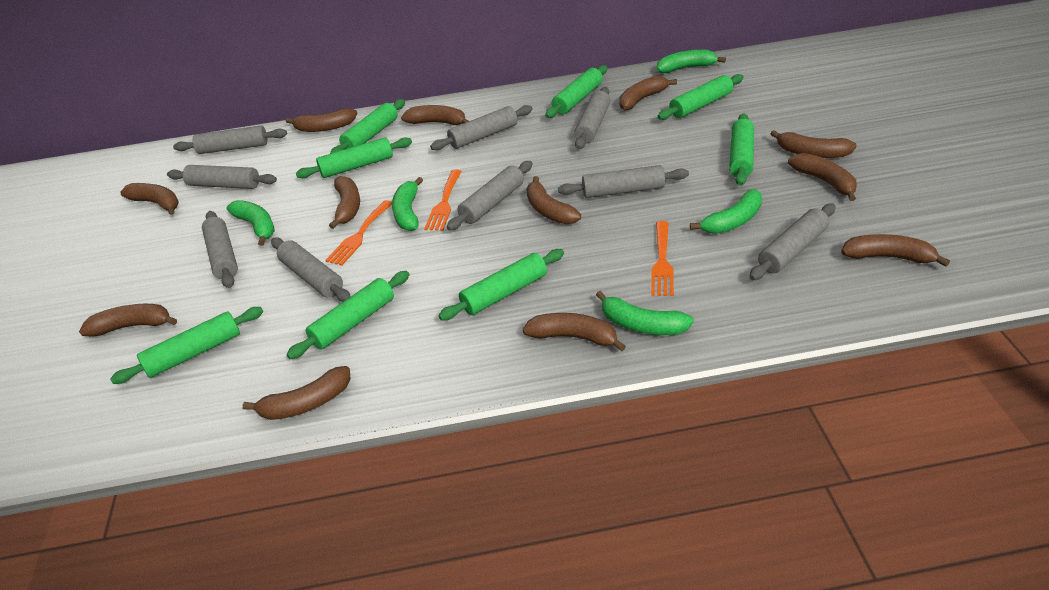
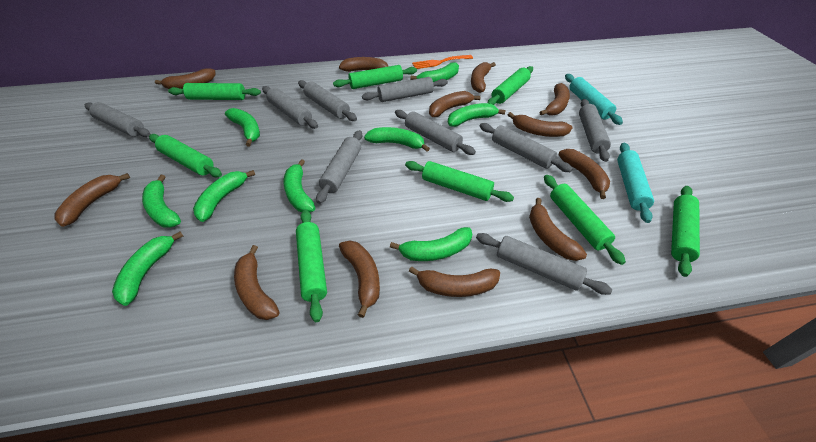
green banana: [226,200,275,246] [392,177,423,231] [596,291,694,335] [657,50,726,73] [690,189,762,234] = 5 -> [112,231,183,306] [142,175,181,227] [193,170,255,222] [225,108,260,146] [284,159,315,212] [364,127,430,151] [390,227,472,261] [410,62,459,82] [447,103,505,127] = 9
orange fork: [325,200,392,266] [424,170,462,231] [651,221,674,296] = 3 -> [412,55,473,69] = 1
turquoise rolling pin: none = 0 -> [565,74,623,125] [617,143,654,223] = 2

